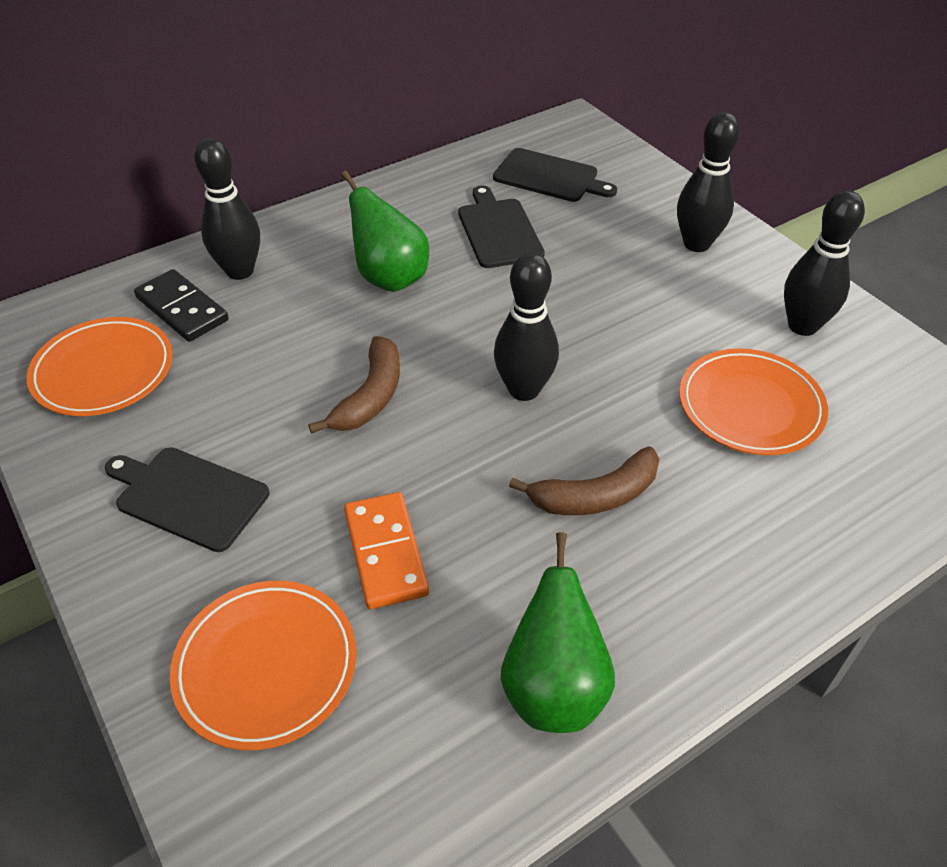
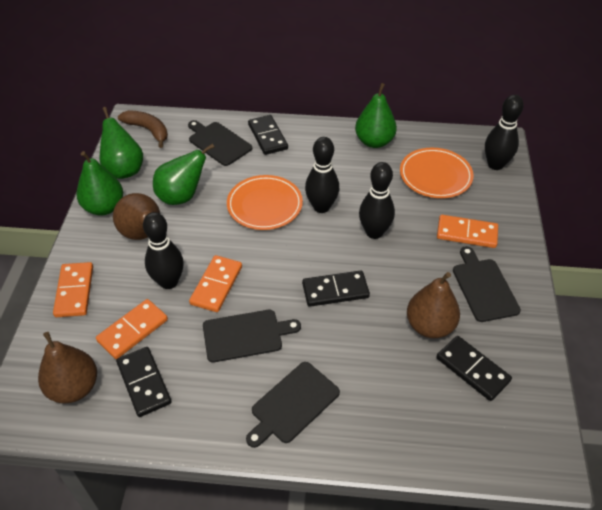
black cutting board: [104,447,269,552] [458,186,545,268] [493,148,617,202] = 3 -> [188,120,252,166] [203,310,301,362] [246,362,340,448] [453,246,521,322] = 4
black domino: [134,269,229,342] = 1 -> [116,347,172,417] [248,115,288,155] [302,271,370,307] [436,336,512,401] = 4
brown banana: [308,336,400,434] [509,447,659,515] = 2 -> [118,110,168,148] = 1
brown pear: none = 0 -> [38,332,97,403] [113,193,160,240] [407,272,460,338] = 3
green pear: [341,171,429,292] [501,532,615,733] = 2 -> [76,151,123,215] [100,107,143,179] [153,144,215,205] [355,83,397,148] = 4
orange domino: [344,492,429,609] = 1 -> [53,262,93,317] [96,299,168,359] [189,255,242,312] [437,215,498,248] = 4
orange plate: [27,317,173,416] [170,581,356,750] [679,348,828,455] = 3 -> [227,175,303,230] [400,148,474,198] = 2

